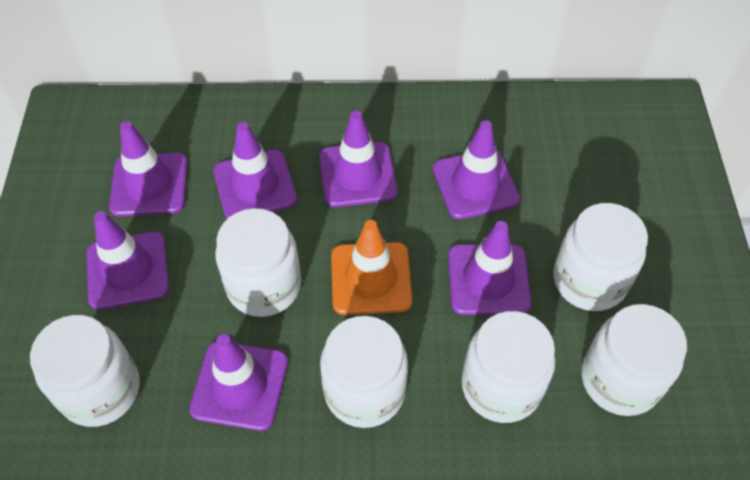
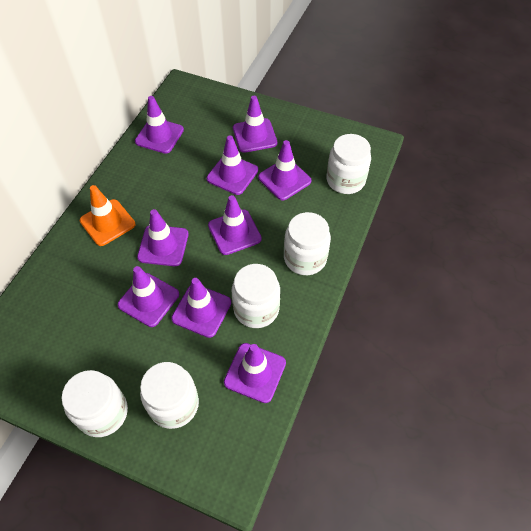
purple traffic cone: [87,211,169,310] [109,121,188,216] [189,334,288,431] [214,122,297,219] [319,111,398,207] [433,121,520,220] [448,221,531,315] = 7 -> [118,266,179,327] [135,96,184,154] [137,209,188,266] [171,278,231,338] [207,136,258,195] [208,195,262,255] [224,343,286,403] [233,96,277,153] [258,140,312,200] = 9
white jar: [30,315,140,427] [215,208,301,317] [320,316,408,428] [462,311,555,423] [553,203,648,311] [582,304,687,416] = 6 -> [62,370,128,437] [140,362,199,429] [231,264,280,328] [284,212,331,275] [326,134,371,194] = 5

